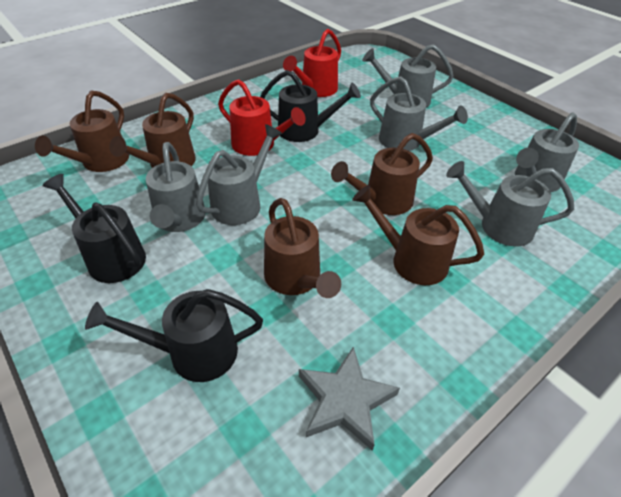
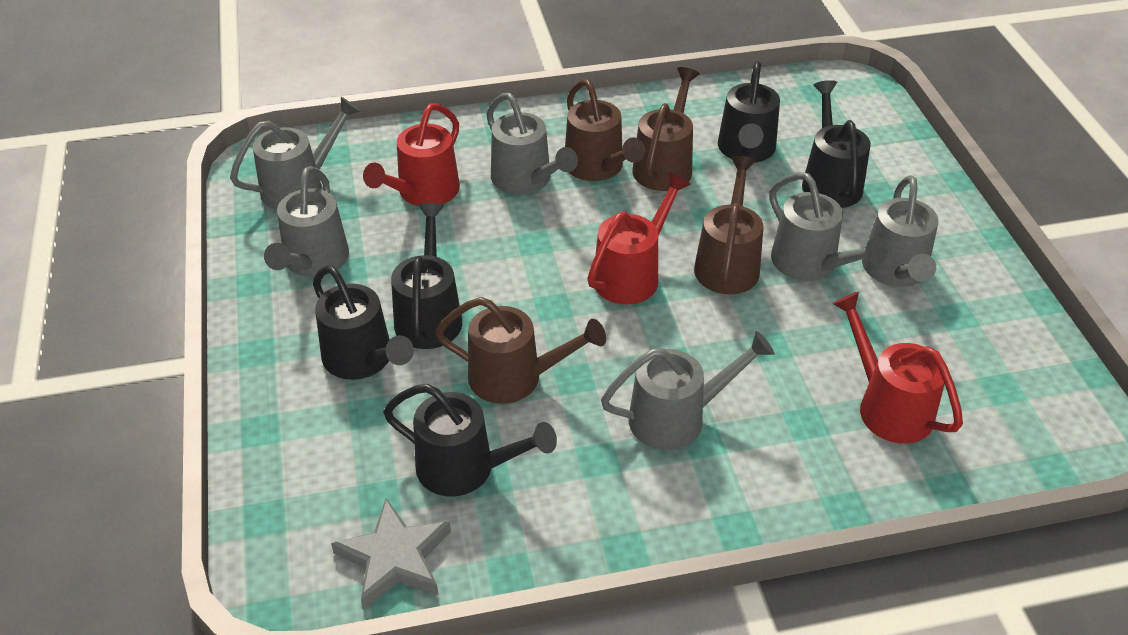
black watering can: [43,174,146,283] [85,289,263,382] [260,70,361,142] = 3 -> [313,266,414,380] [383,384,557,497] [391,203,462,349] [718,61,780,163] [802,80,871,208] = 5
brown watering can: [35,91,129,172] [109,93,196,168] [264,198,341,298] [331,133,433,215] [352,185,484,285] = 5 -> [435,297,606,404] [565,79,645,181] [632,67,700,191] [694,156,763,294] = 4
red watering can: [218,79,306,156] [283,29,341,97] = 2 -> [363,103,460,206] [587,172,691,304] [832,292,963,444] = 3

